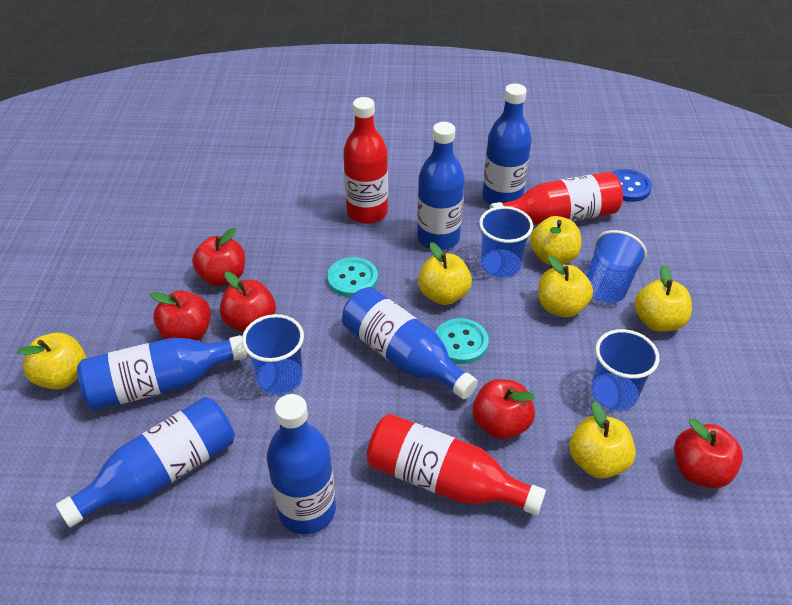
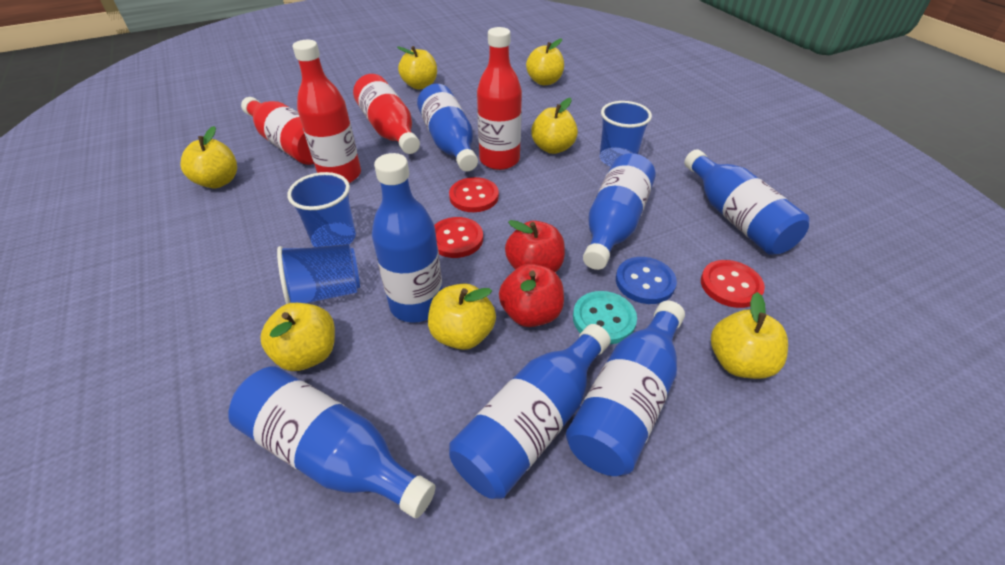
blue bottle: [56,397,235,527] [77,335,247,411] [267,394,336,535] [342,287,478,399] [417,122,465,250] [482,84,532,205] = 6 -> [228,366,436,518] [372,153,443,322] [417,84,478,171] [449,324,611,499] [566,301,685,476] [583,153,656,270] [684,149,810,255] = 7
blue cup: [242,314,304,394] [479,206,533,277] [586,230,647,303] [591,329,659,411] = 4 -> [277,244,360,304] [287,172,356,247] [600,101,652,167] = 3
red apple: [150,290,211,341] [192,228,245,287] [220,272,276,332] [472,379,535,440] [674,418,743,488] = 5 -> [499,264,564,327] [505,220,565,272] = 2
red bottle: [343,97,388,224] [367,414,546,515] [489,172,623,224] = 3 -> [241,97,314,165] [293,40,361,183] [353,74,420,154] [477,27,522,170] = 4
red button: none = 0 -> [434,217,483,258] [449,177,499,212] [701,260,765,308] = 3
turquoise button: [327,257,378,297] [435,318,489,364] = 2 -> [573,291,637,344] = 1
yellow apple: [17,333,86,390] [418,242,472,305] [530,216,581,265] [538,256,593,317] [569,402,636,479] [635,265,692,332] = 6 -> [181,126,237,189] [260,303,335,371] [397,46,437,90] [428,283,496,350] [526,38,564,85] [531,98,578,154] [711,292,788,379] = 7

